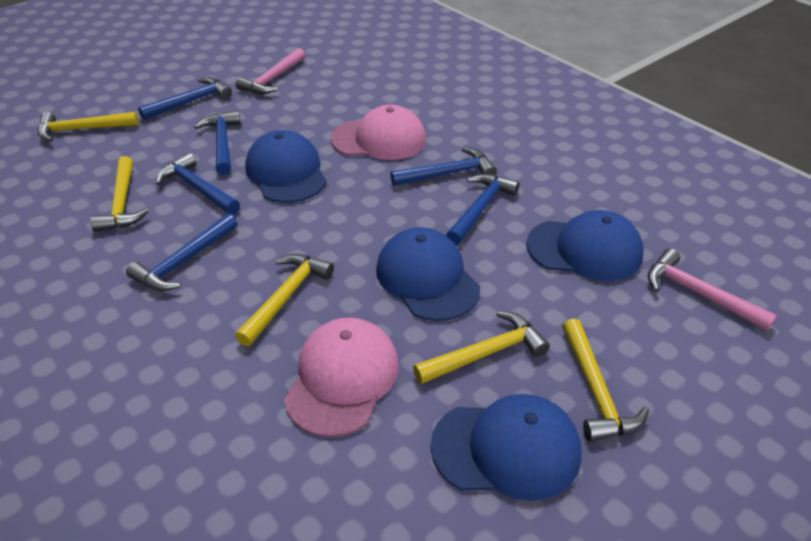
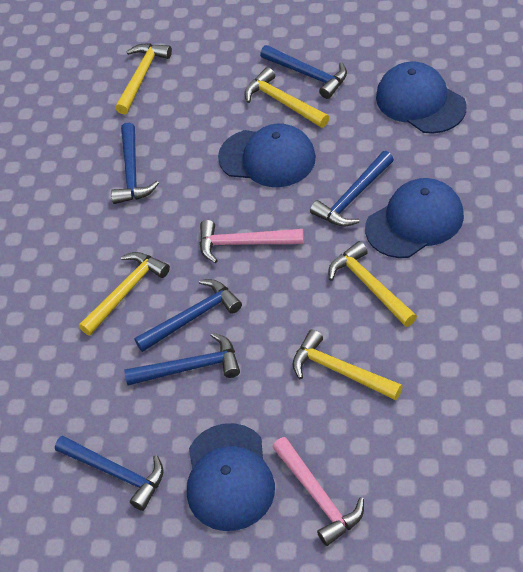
pink cap: [284,317,399,437] [331,105,426,160] = 2 -> none = 0

